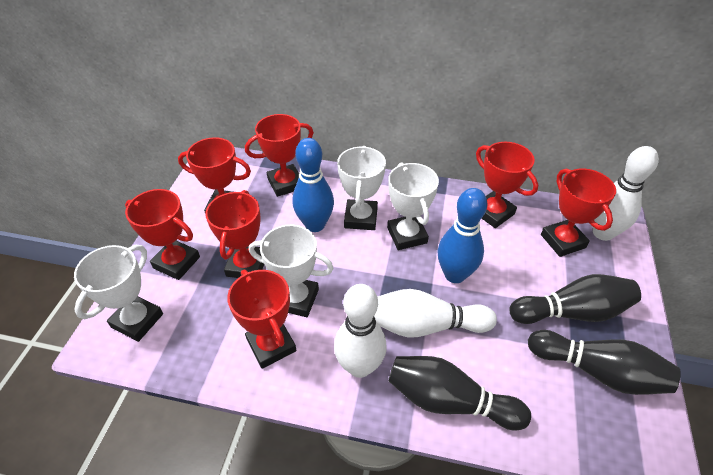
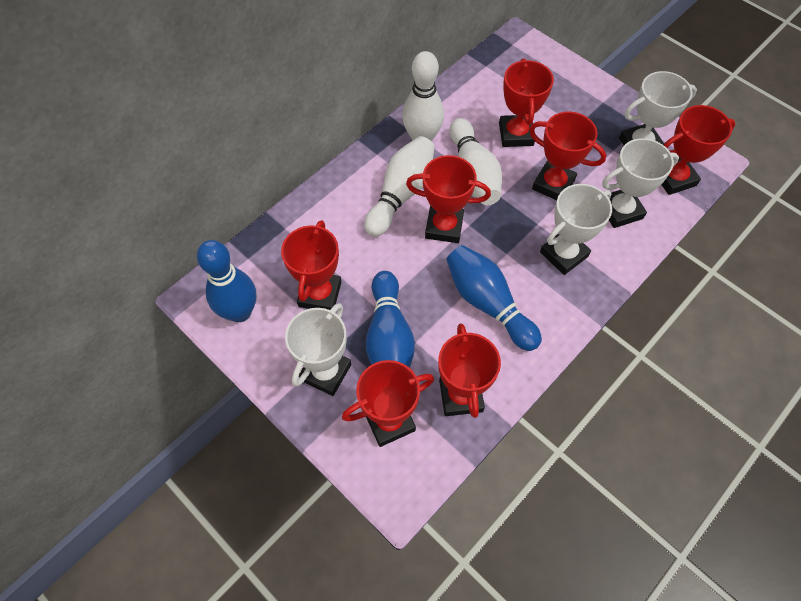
black bowling pin: [388,356,531,430] [509,274,641,324] [528,330,681,395] = 3 -> none = 0
blue bowling pin: [292,138,334,232] [438,188,487,283] = 2 -> [197,240,256,322] [366,271,415,368] [446,245,542,351] = 3

